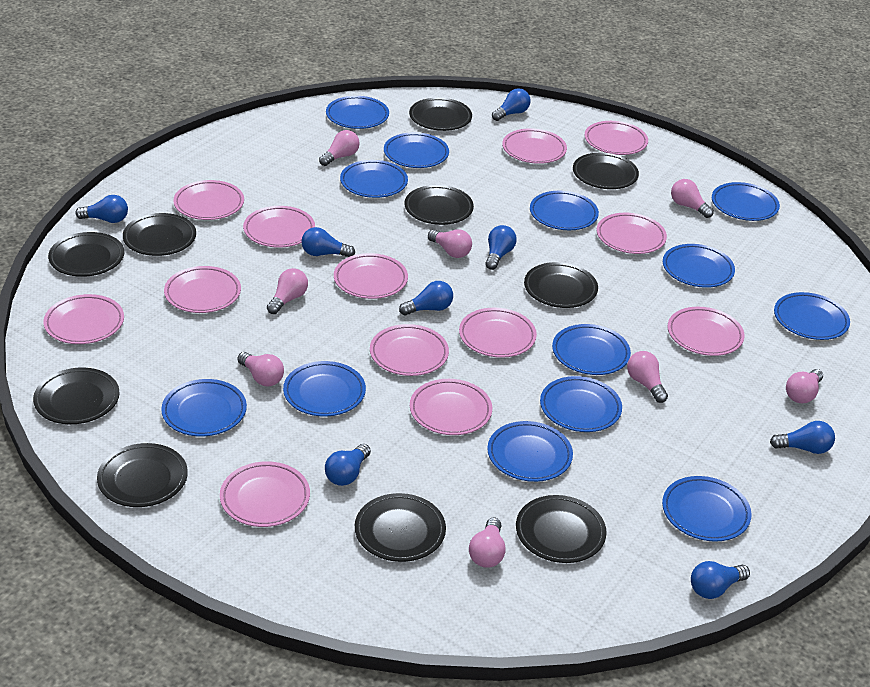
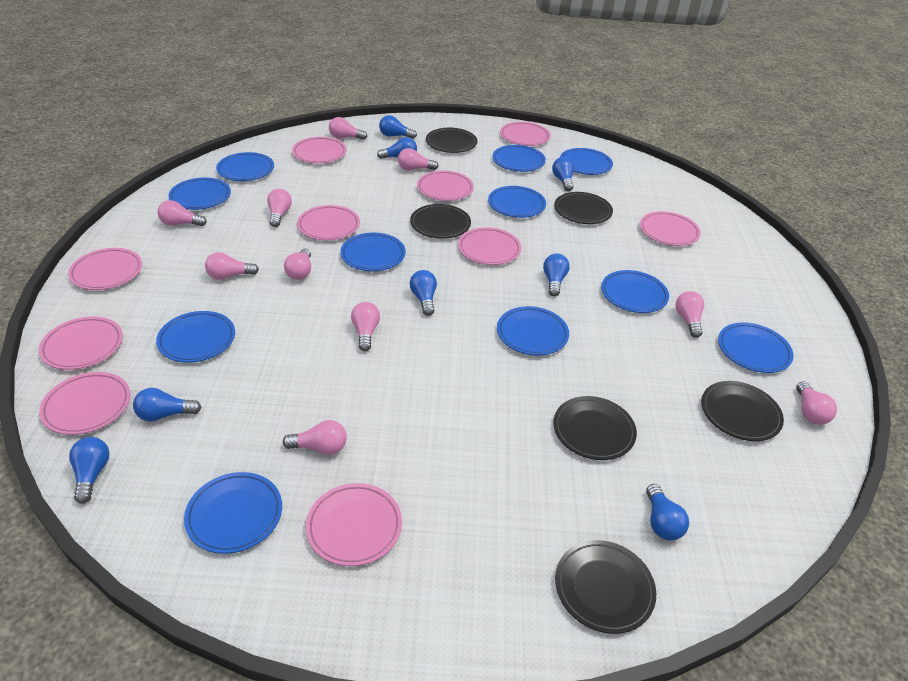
black plate: [33,368,119,424] [48,232,124,277] [97,443,188,507] [123,213,196,256] [355,493,446,562] [405,185,474,225] [409,98,472,131] [516,495,607,563] [524,262,598,308] [573,153,639,189] = 10 -> [410,204,471,239] [426,128,477,153] [553,396,637,460] [554,192,613,224] [555,540,656,634] [701,381,784,441] = 6
blue plate: [161,379,247,436] [283,361,366,417] [326,96,389,129] [340,160,408,198] [384,132,449,168] [487,421,573,482] [530,191,599,230] [540,376,622,432] [552,324,631,375] [662,476,752,542] [663,244,735,288] [712,182,780,221] [774,292,850,340] = 13 -> [156,311,235,363] [169,177,231,210] [184,472,282,554] [216,152,274,181] [340,233,406,271] [488,186,546,218] [492,145,546,172] [497,306,569,355] [560,148,613,175] [601,270,669,313] [718,322,794,373] = 11
pink light bulb: [237,352,284,386] [267,268,308,314] [319,130,360,166] [428,229,472,258] [469,518,506,568] [627,351,668,403] [671,179,714,218] [786,369,823,403] = 8 -> [157,200,207,226] [205,252,259,280] [267,189,292,227] [283,420,347,455] [284,248,311,280] [329,117,367,140] [351,302,380,351] [398,148,439,171] [675,291,704,338] [796,381,837,425] = 10
pink plate: [43,294,124,344] [164,266,241,313] [173,180,244,220] [220,461,310,527] [243,206,315,248] [334,253,408,299] [370,324,449,376] [410,379,492,435] [459,308,537,358] [502,128,567,164] [584,121,648,155] [596,213,667,254] [667,307,744,356] = 13 -> [39,317,123,370] [39,372,131,435] [68,248,142,290] [292,137,347,163] [297,205,360,240] [306,483,402,566] [417,171,474,201] [458,227,521,265] [500,122,551,146] [640,211,701,246] = 10

